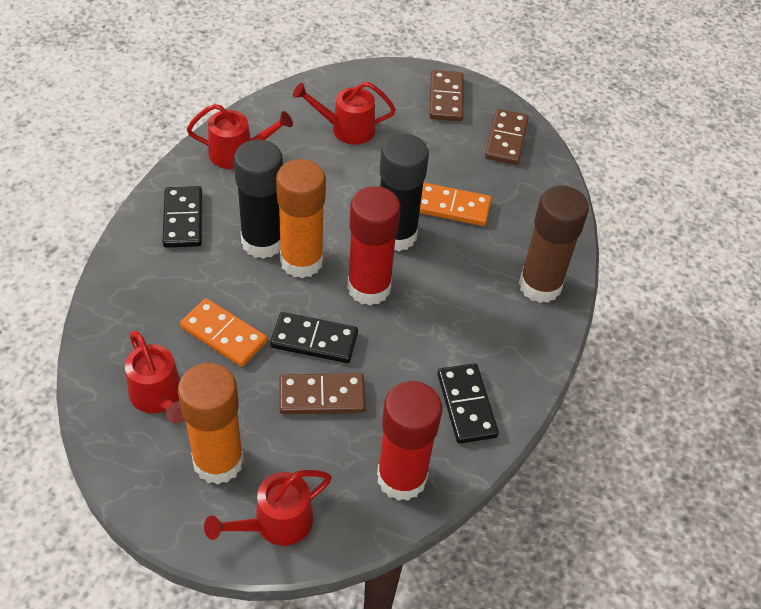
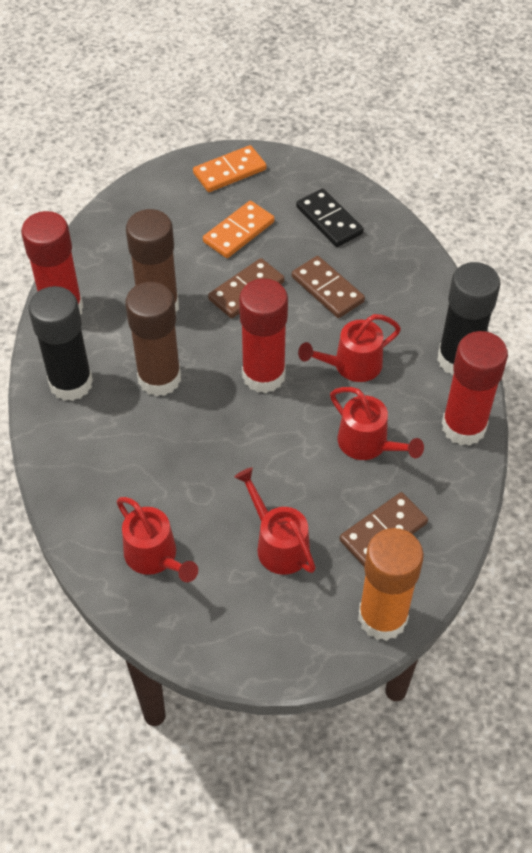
black domino: [163,186,202,248] [270,312,358,363] [437,363,499,444] = 3 -> [296,188,364,247] = 1
brown glue stick: [519,186,589,303] = 1 -> [125,282,181,396] [126,209,179,312] = 2
orange glue stick: [178,363,244,485] [276,159,326,278] = 2 -> [358,528,424,641] = 1
red glue stick: [347,186,401,306] [377,381,442,501] = 2 -> [21,211,83,315] [239,278,288,393] [442,331,508,446] = 3

